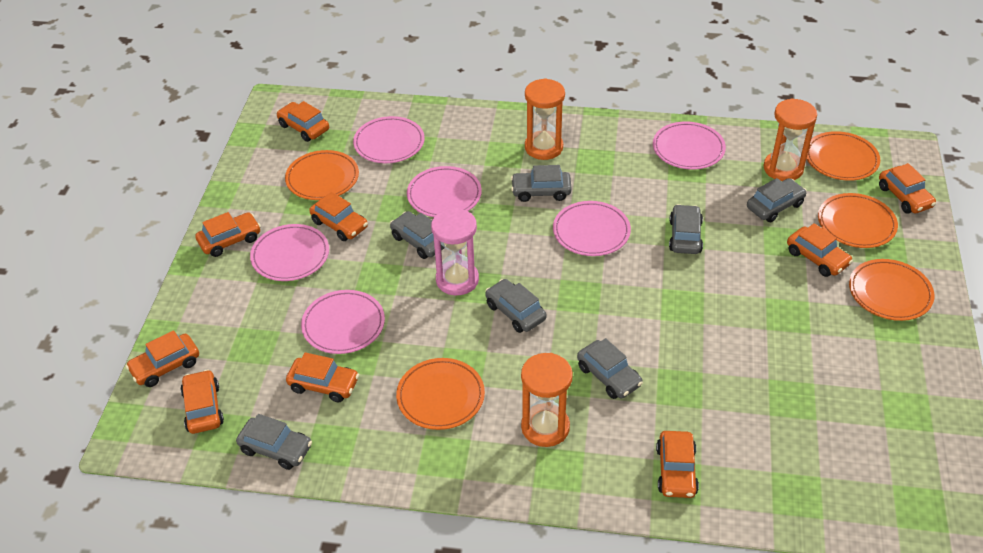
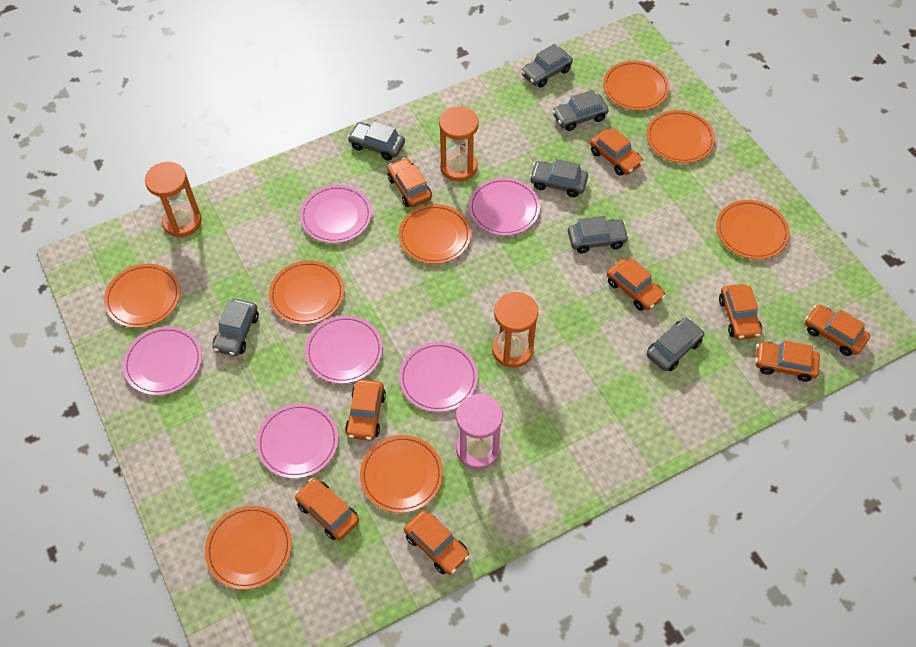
orange plate: [285,150,359,200] [396,358,485,430] [806,131,880,181] [818,193,898,248] [849,259,935,321] = 5 -> [104,264,180,328] [205,506,292,590] [269,260,344,325] [360,435,443,513] [398,204,471,264] [603,61,670,111] [646,110,715,163] [716,200,790,259] = 8

